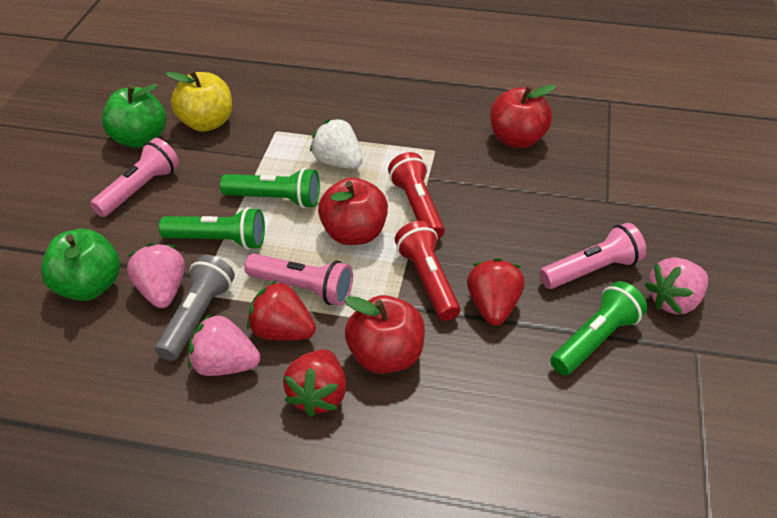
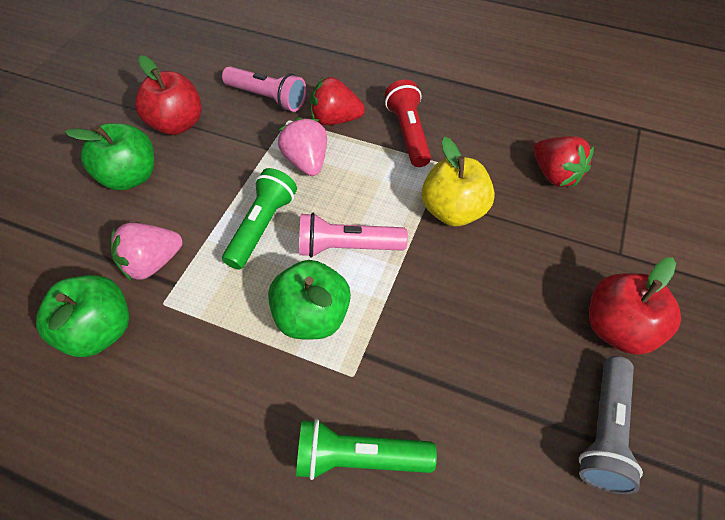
green apple: [41,229,120,301] [102,84,166,148] = 2 -> [36,275,129,357] [65,123,154,191] [268,260,351,339] = 3
green flashlight: [159,207,265,250] [220,168,320,208] [550,281,647,375] = 3 -> [222,168,297,270] [296,419,437,480] = 2
pink flashlight: [90,138,179,217] [244,254,353,306] [539,223,647,289] = 3 -> [222,66,306,112] [299,213,408,257] = 2
pink strawberry: [127,243,185,308] [188,313,260,376] [645,257,708,315] = 3 -> [111,223,183,281] [278,117,327,176] = 2
red apple: [318,177,388,245] [344,295,425,374] [490,85,556,148] = 3 -> [135,55,202,135] [589,257,681,355] = 2
red flashlight: [388,152,445,239] [395,221,460,321] = 2 -> [385,79,431,167] = 1
red strawberry: [247,280,316,341] [283,349,346,417] [467,258,524,326] = 3 -> [310,77,365,125] [534,136,594,187] = 2
white strawberry: [310,118,363,169] = 1 -> none = 0

